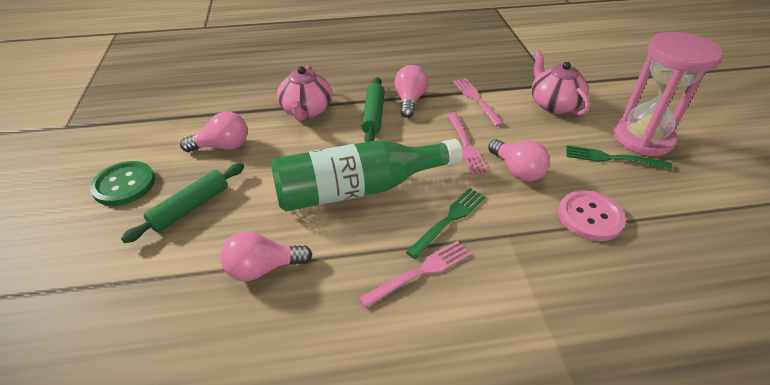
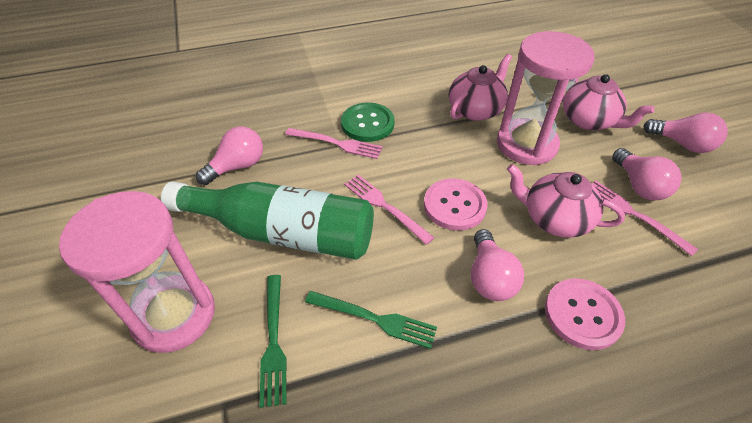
green rolling pin: [121,163,244,243] [361,77,385,142] = 2 -> none = 0
pink button: [558,190,626,241] = 1 -> [424,178,487,231] [545,278,625,350] = 2
pink hourglass: [614,32,723,156] = 1 -> [59,191,215,353] [497,31,595,165] = 2
pink teapot: [277,65,332,121] [532,50,589,115] = 2 -> [449,54,512,121] [507,164,625,238] [562,74,655,130] = 3

